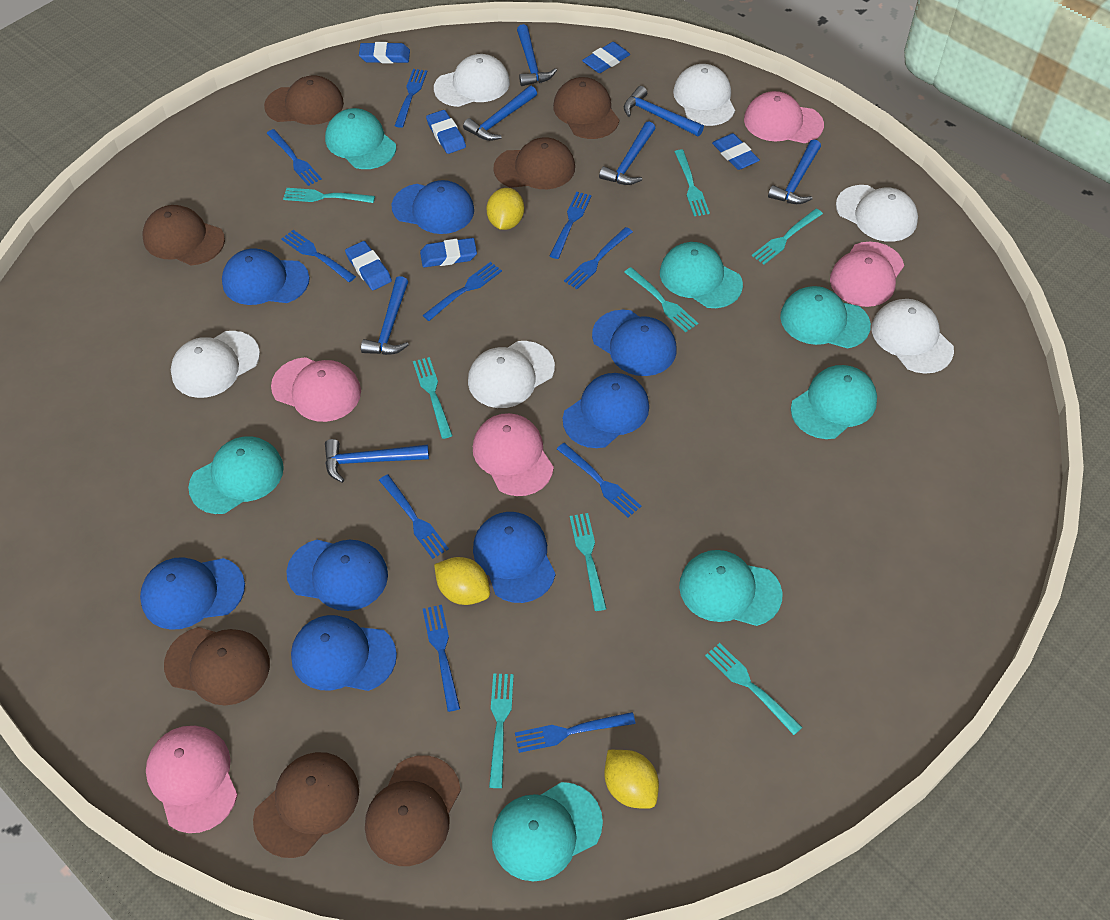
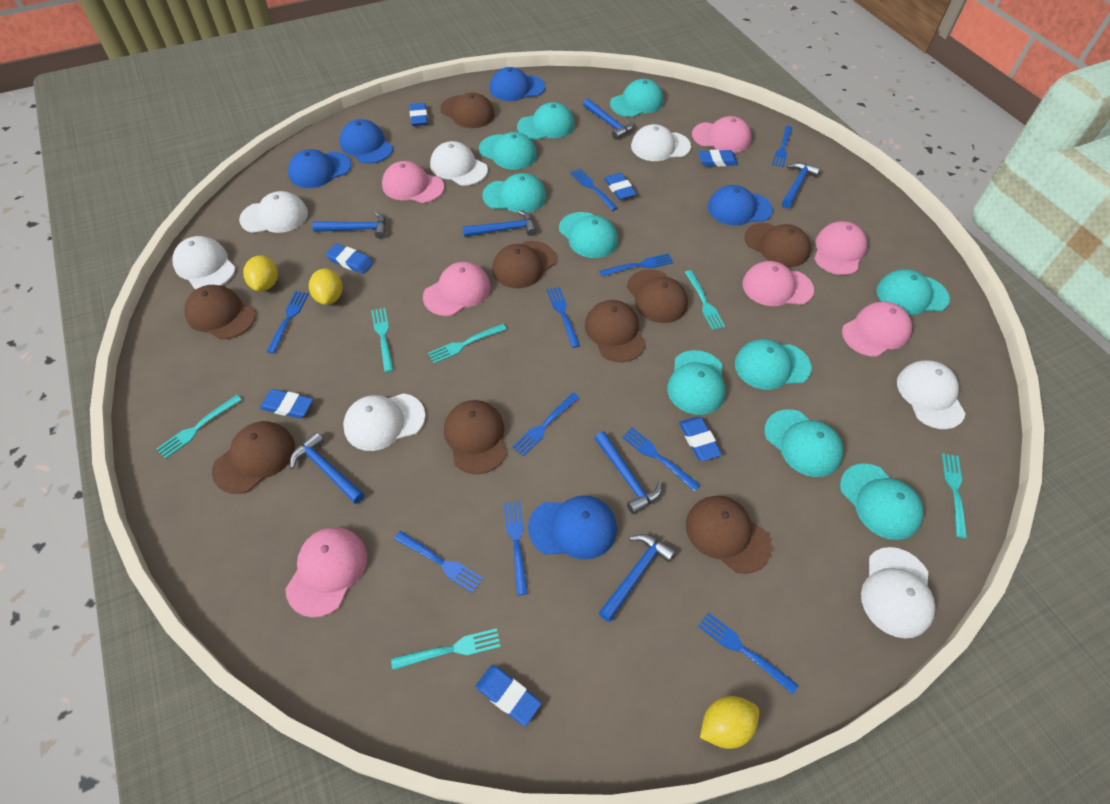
blue cap: [140,557,245,630] [222,248,310,305] [286,540,388,611] [291,615,397,691] [392,180,474,234] [473,512,556,603] [563,373,649,448] [592,310,677,376] = 8 -> [288,149,351,188] [339,119,393,164] [490,67,545,101] [528,495,617,560] [708,185,773,226] = 5
blue eraser: [345,241,392,290] [359,42,410,63] [420,238,477,267] [426,110,466,154] [582,42,630,73] [712,133,760,170] = 6 -> [260,389,313,418] [325,243,374,274] [409,103,428,126] [475,665,542,726] [604,173,637,200] [679,417,722,461] [698,149,738,167] = 7
brown cap: [143,205,225,265] [164,627,270,705] [253,752,359,858] [264,75,344,125] [365,755,461,866] [493,137,575,189] [553,77,619,139] = 7 -> [184,285,256,340] [212,421,295,494] [440,93,495,128] [444,400,506,474] [492,241,556,288] [585,300,646,362] [627,269,688,323] [686,496,772,574] [744,223,811,267] = 9
pink cap: [146,726,238,833] [271,357,361,422] [473,413,554,496] [744,91,824,143] [830,242,904,307] = 5 -> [285,527,367,617] [382,161,444,203] [423,262,491,316] [692,116,752,153] [742,261,814,306] [814,221,867,275] [842,301,912,357] = 7
turquoise cap: [188,436,284,514] [325,108,396,169] [492,782,603,881] [660,242,743,308] [679,550,783,626] [780,286,871,349] [791,365,877,439] = 7 -> [479,132,537,170] [482,173,546,213] [517,102,575,140] [559,212,618,258] [610,79,663,117] [667,350,726,415] [735,339,812,390] [764,409,843,477] [840,463,924,540] [877,269,950,315] = 10
turquoise fork: [283,188,375,203] [413,357,453,439] [489,674,514,788] [570,513,607,611] [624,267,698,332] [674,149,710,216] [705,643,802,735] [752,209,823,264] = 8 -> [157,395,242,459] [371,308,393,372] [391,628,501,670] [428,324,507,364] [685,270,725,330] [942,453,967,539] = 6
white cap: [171,331,260,398] [434,54,510,107] [468,341,555,408] [673,64,735,126] [836,185,918,242] [872,299,954,374] = 6 -> [173,236,235,289] [239,191,308,233] [343,393,425,451] [430,141,488,186] [631,124,691,161] [861,547,935,638] [897,360,966,429] = 7

